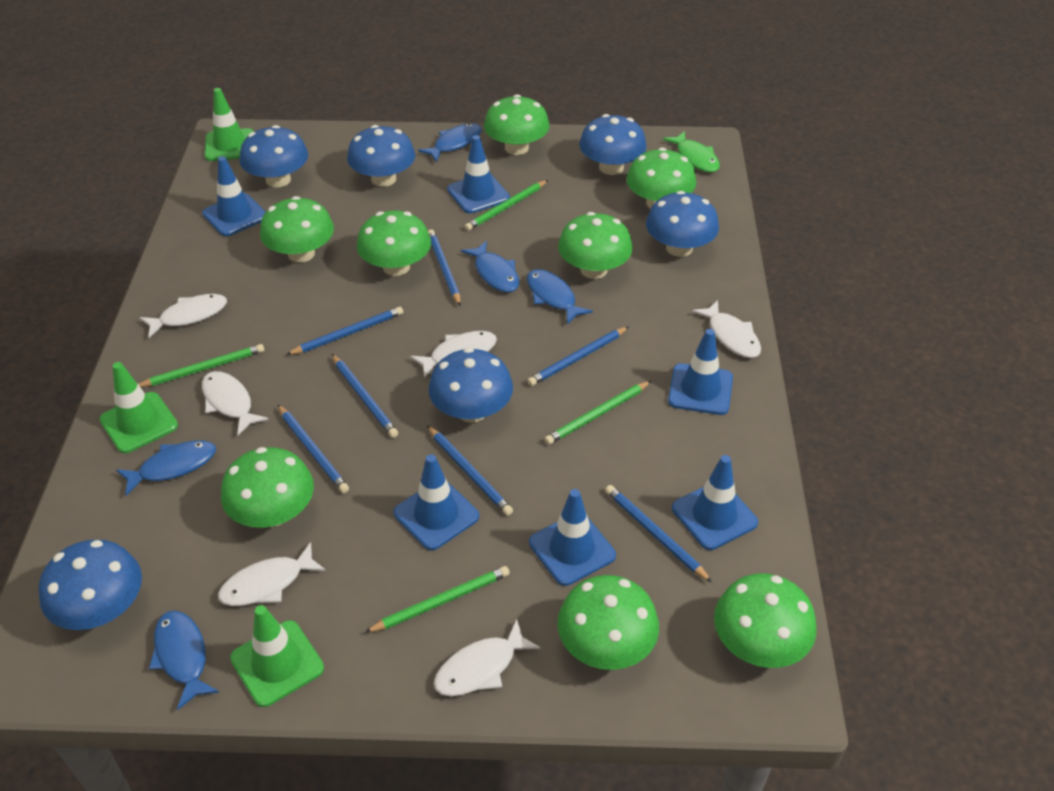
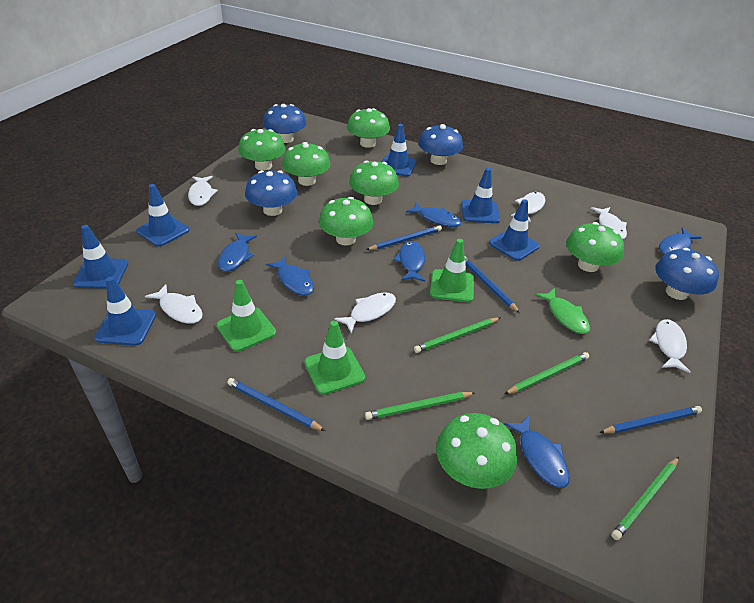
blue fish: [116,440,216,496] [149,610,219,710] [418,123,481,162] [461,241,519,292] [527,269,593,324] = 5 -> [218,233,257,272] [266,256,314,295] [394,241,425,281] [406,202,462,227] [504,415,570,488] [659,228,702,255] = 6
blue mushroom: [39,539,142,630] [239,125,308,188] [347,125,415,187] [428,348,513,423] [579,114,647,175] [646,191,719,257] = 6 -> [245,170,297,216] [263,104,306,143] [418,124,463,165] [655,248,719,300] = 4
blue pencil: [278,405,349,493] [286,307,403,355] [332,354,398,438] [427,425,513,515] [428,229,461,306] [527,327,628,386] [605,485,712,582] = 7 -> [227,378,325,431] [366,225,442,250] [465,256,520,313] [599,406,702,433] = 4
green mushroom: [221,447,314,528] [260,196,334,263] [357,210,431,276] [484,94,550,155] [558,212,632,279] [558,575,659,670] [626,148,696,209] [714,573,817,668] = 8 -> [238,129,286,171] [282,142,330,186] [319,197,373,246] [347,108,390,148] [349,161,399,205] [436,413,517,489] [566,222,624,272] = 7

